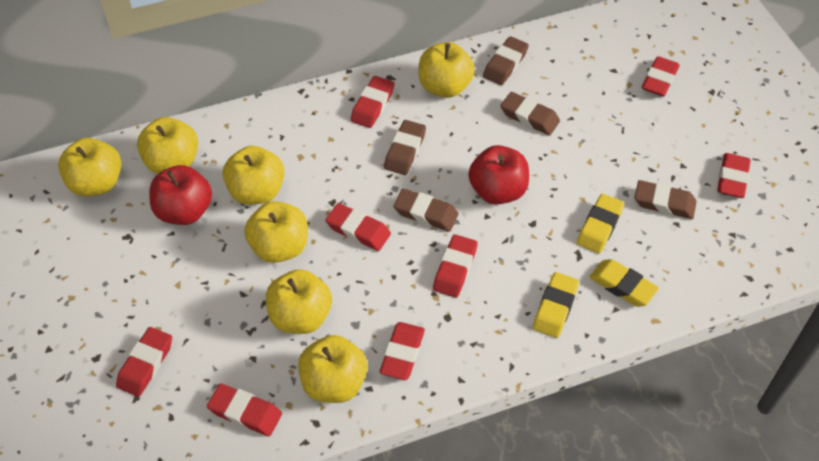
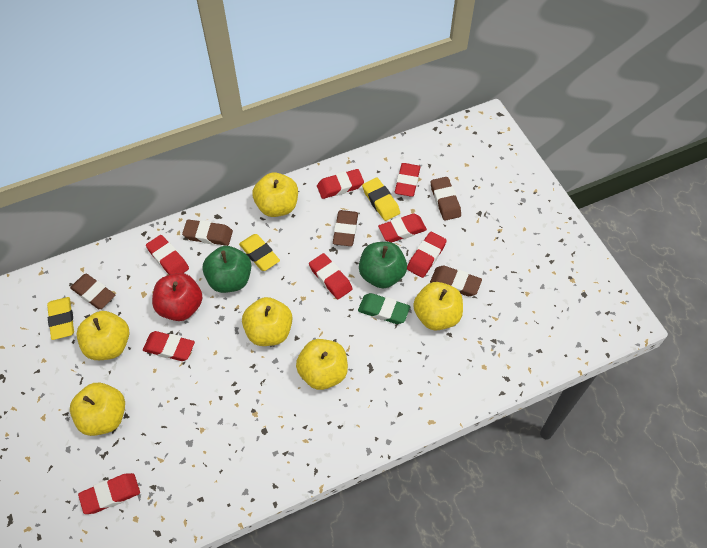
green apple: none = 0 -> [203,246,251,293] [359,242,407,288] = 2
green eraser: none = 0 -> [358,293,410,324] = 1
red apple: [149,165,212,225] [468,145,529,205] = 2 -> [152,273,202,321] = 1
yellow apple: [58,138,121,197] [137,117,198,174] [223,146,284,205] [244,201,308,263] [266,269,332,334] [298,335,368,403] [419,42,475,98] = 7 -> [70,383,125,436] [77,311,129,360] [242,297,292,346] [252,172,298,217] [296,339,348,390] [413,282,463,330] = 6

